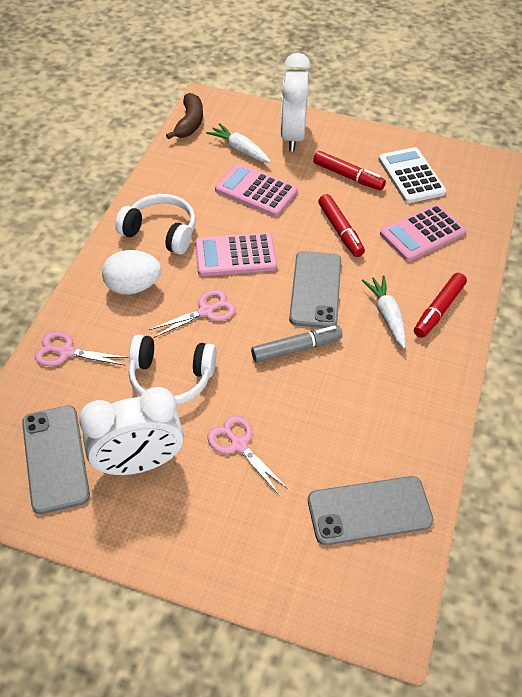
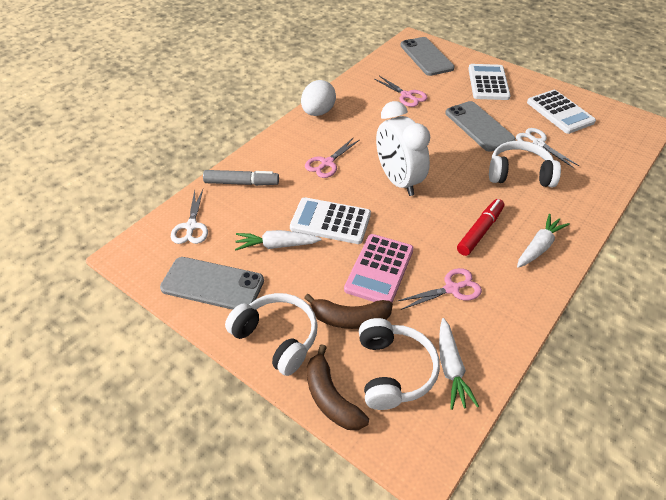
brown banana: [166,93,203,139] = 1 -> [304,294,393,329] [307,344,369,430] = 2
pink calculator: [195,233,277,276] [215,164,298,217] [380,204,466,261] = 3 -> [344,234,414,303] = 1
red marker: [313,151,386,191] [318,194,365,257] [414,273,467,338] = 3 -> [457,199,504,256] = 1
white calculator: [378,147,446,203] = 1 -> [290,197,371,244] [468,64,511,100] [527,90,596,134] = 3
white carrot: [206,123,271,163] [362,275,406,348] = 2 -> [235,230,322,251] [439,318,479,410] [517,214,570,268] = 3
white clock: [79,387,184,475] [280,53,311,152] = 2 -> [376,101,430,196] = 1
white headphones: [115,194,196,255] [128,335,217,405] = 2 -> [225,293,318,376] [359,318,440,410] [489,141,561,187] = 3
white scissors: none = 0 -> [171,189,208,244] [516,128,579,168] = 2

